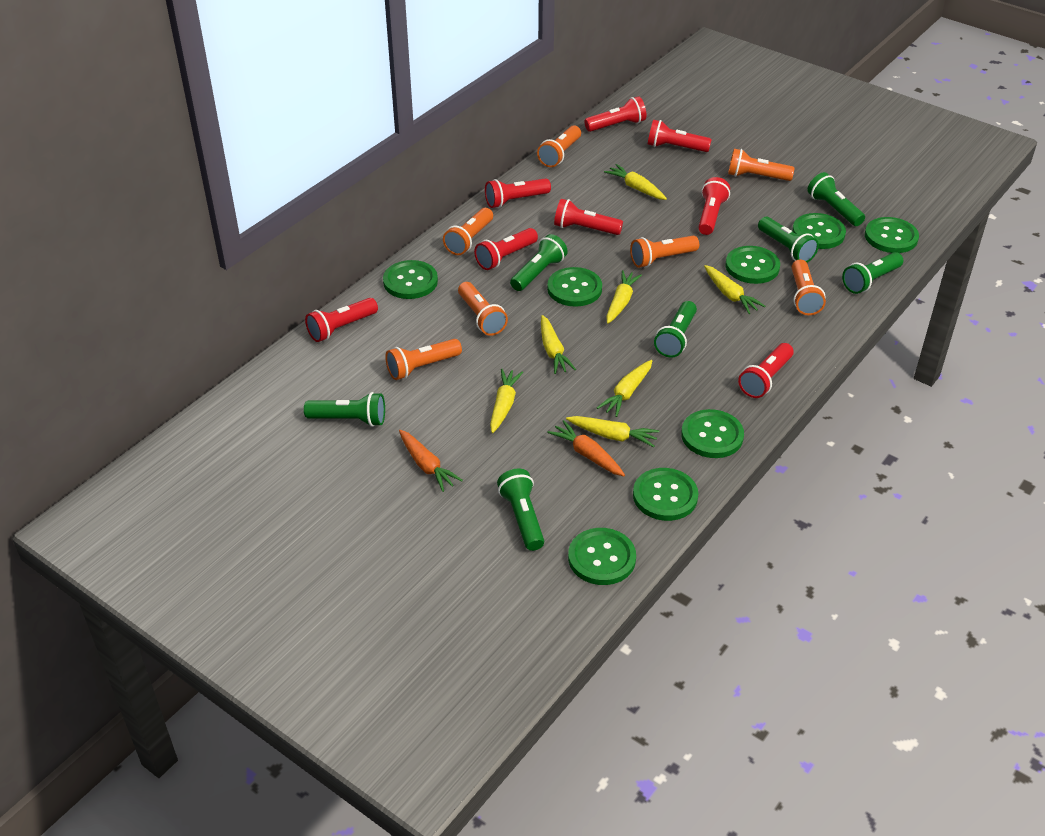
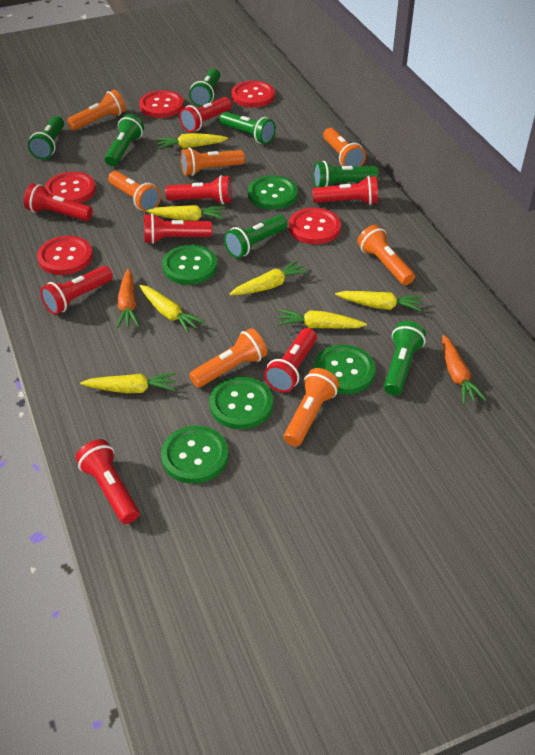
green button: [383,260,438,299] [547,267,602,307] [568,528,636,585] [633,468,698,521] [681,409,744,458] [725,246,780,284] [792,213,846,249] [865,217,919,253] = 8 -> [161,426,229,484] [162,245,217,285] [209,377,273,429] [248,175,298,210] [314,345,375,394] = 5
red button: none = 0 -> [37,236,93,275] [45,172,96,203] [139,90,184,118] [231,81,275,108] [289,207,341,244] = 5

